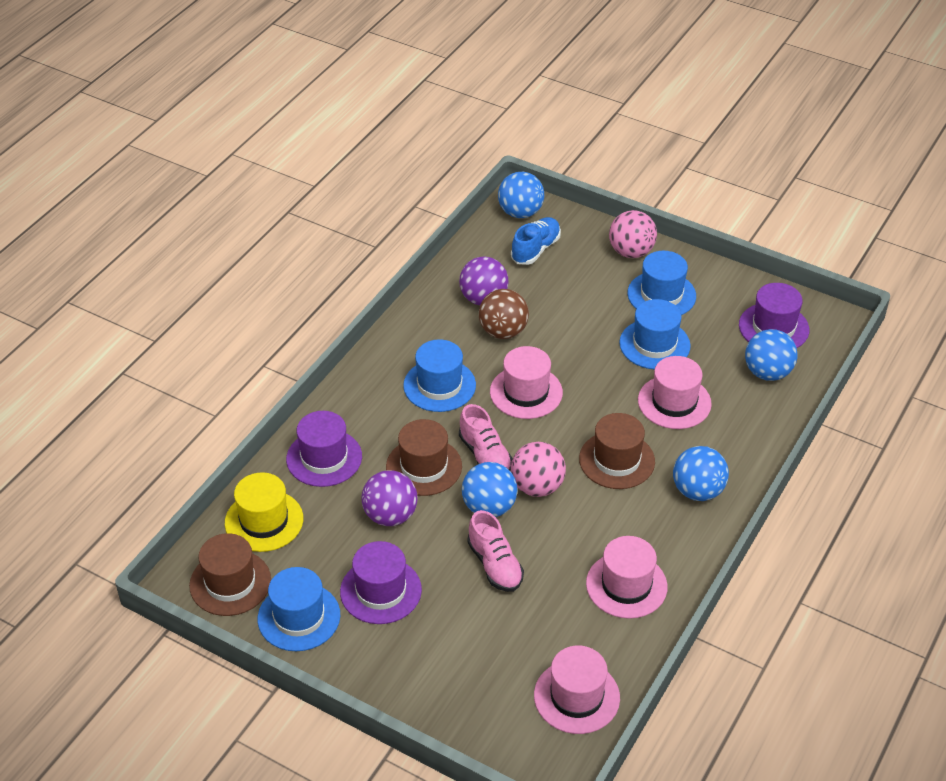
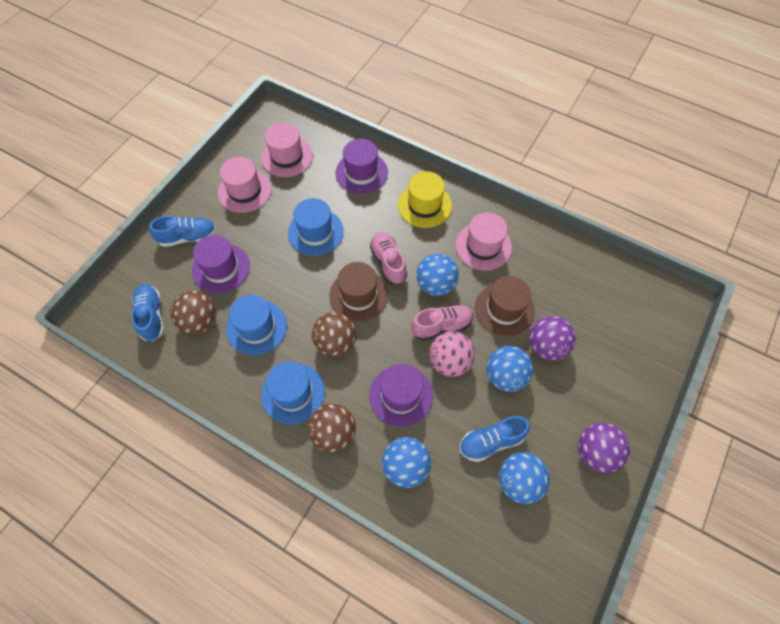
blue hat: [258,567,340,651] [403,339,476,412] [619,299,691,370] [627,251,696,315] = 4 -> [226,295,287,355] [261,361,325,424] [288,198,344,256] = 3
blue shoe: [511,217,561,265] = 1 -> [131,284,164,341] [149,216,216,247] [459,416,530,462] = 3
brown ball: [479,289,529,339] = 1 -> [170,290,216,334] [308,403,356,452] [312,312,356,357] = 3
brown hat: [189,533,271,616] [386,419,462,496] [579,413,655,489] = 3 -> [329,262,388,322] [475,276,535,336] = 2
pink ball: [511,442,566,497] [609,210,657,258] = 2 -> [429,331,475,377] = 1
pink hat: [490,346,563,419] [534,645,620,734] [586,536,668,619] [638,356,712,429] = 4 -> [218,157,272,213] [261,123,313,177] [455,212,512,270] = 3

